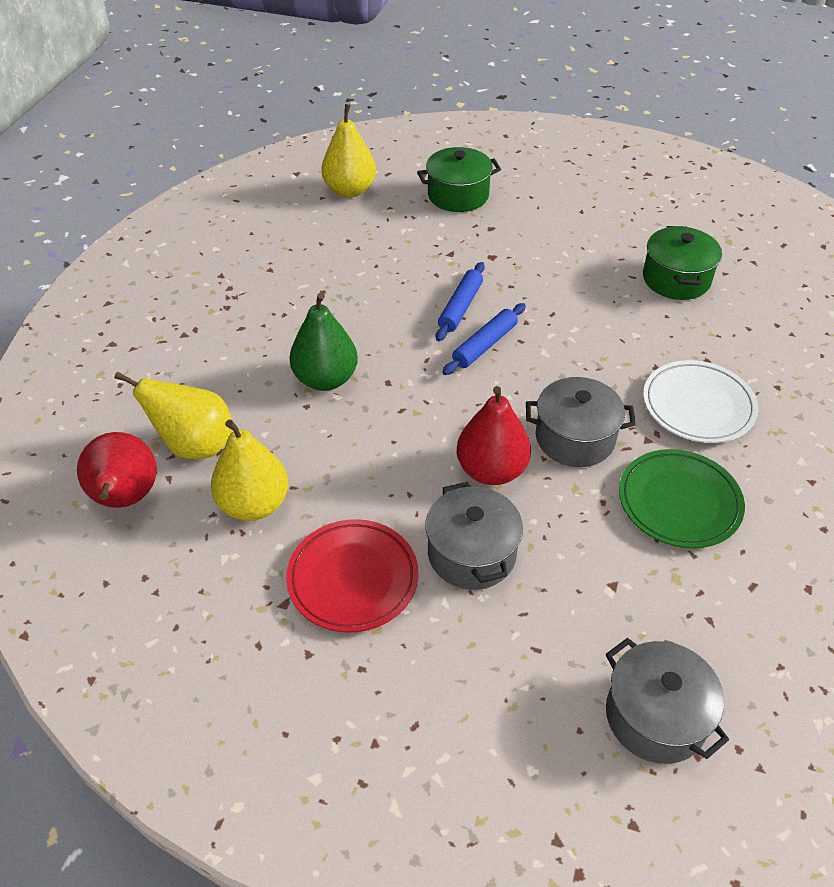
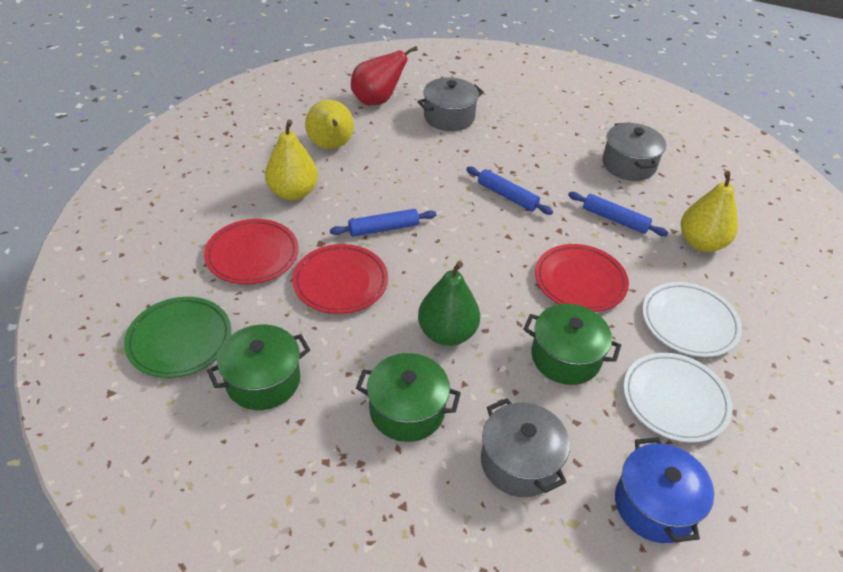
blue pot: none = 0 -> [615,437,714,543] = 1
blue rolling pin: [436,262,485,341] [442,303,526,375] = 2 -> [330,209,436,237] [466,167,553,215] [568,192,668,236] = 3
green pot: [417,147,501,212] [643,226,722,300] = 2 -> [207,325,310,410] [356,353,461,442] [523,304,621,385] = 3
red pear: [77,432,157,508] [457,386,531,485] = 2 -> [351,46,418,105] = 1
red plate: [286,519,419,633] = 1 -> [204,219,299,284] [292,244,388,314] [535,244,629,312] = 3
white plate: [643,360,759,443] = 1 -> [623,353,733,443] [642,282,742,357] = 2

